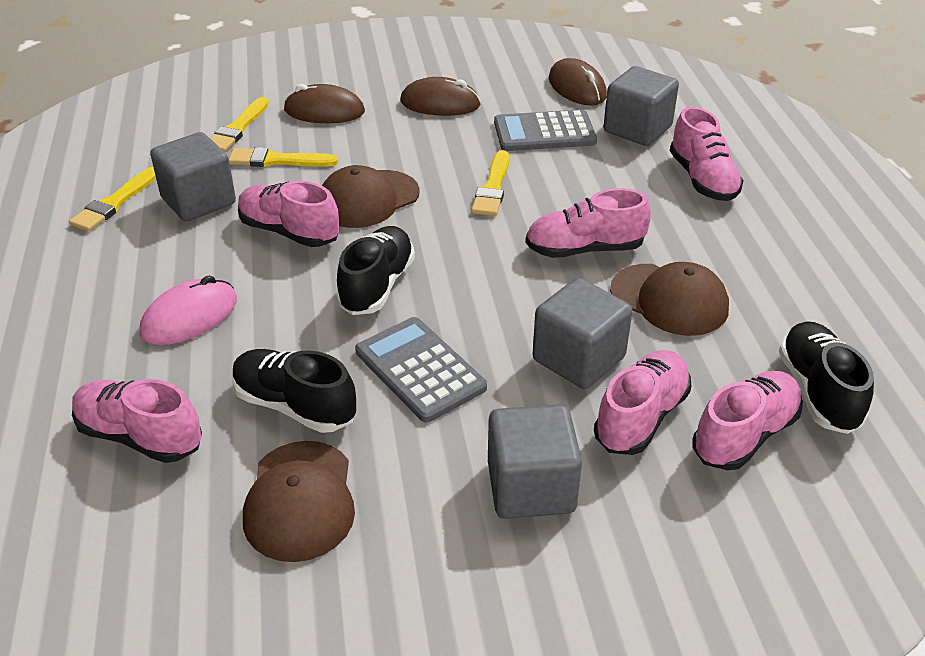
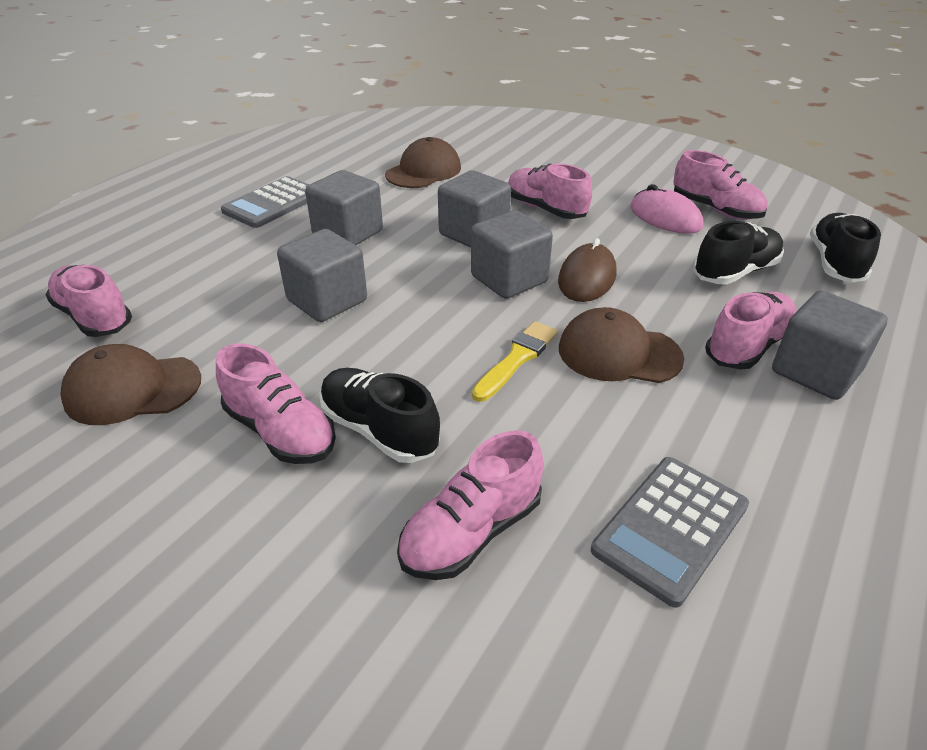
brown mouse: [283,84,365,123] [400,77,481,116] [549,58,607,106] = 3 -> [558,238,616,302] = 1
grey cube: [150,132,236,221] [488,404,582,519] [533,278,633,389] [604,66,679,146] = 4 -> [277,229,367,322] [305,170,383,245] [438,170,511,248] [471,210,553,299] [772,291,888,400] = 5
yellow brush: [69,167,156,232] [210,97,269,152] [229,147,338,167] [471,150,510,216] = 4 -> [472,321,558,402] = 1

